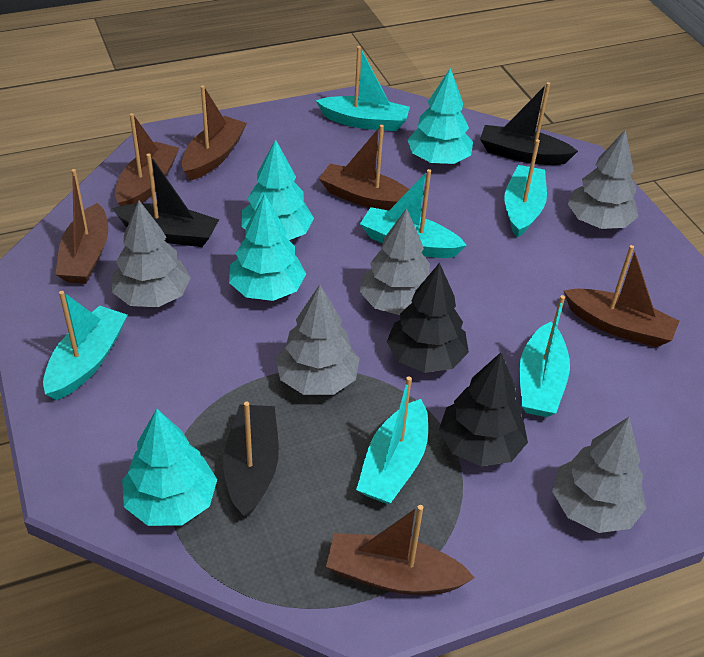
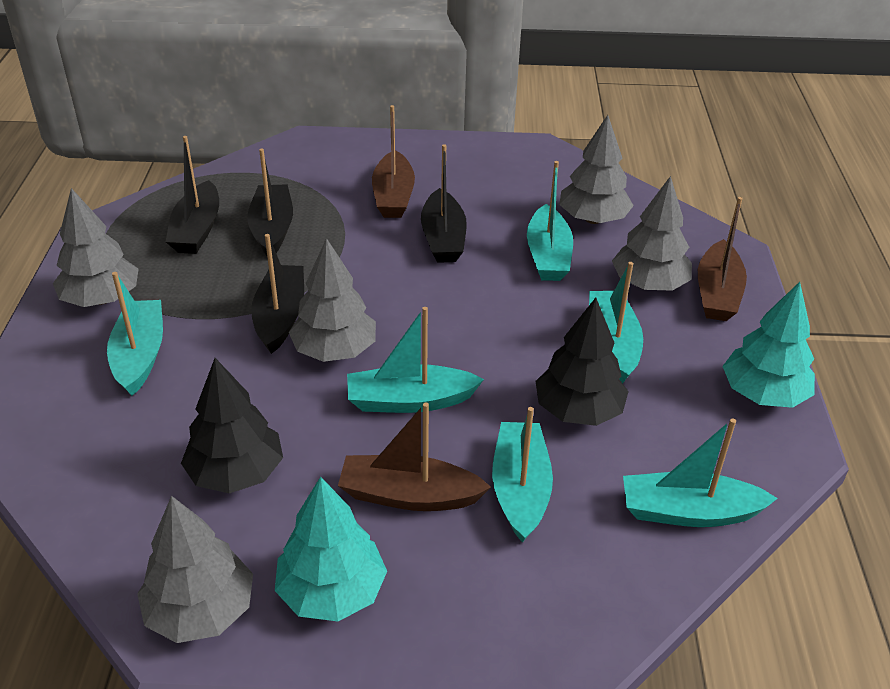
black boat: [112,153,219,247] [223,402,279,518] [480,82,578,165] = 3 -> [166,136,219,254] [247,148,293,256] [251,234,304,354] [421,144,467,263] = 4
brown boat: [55,169,108,284] [115,113,179,206] [182,85,247,181] [319,125,409,210] [326,505,475,595] [564,245,679,347] = 6 -> [338,402,491,511] [372,105,415,218] [698,197,747,321] = 3
turquoise tree: [122,409,217,526] [229,194,306,301] [242,139,314,240] [407,68,473,164] = 4 -> [275,476,387,621] [722,282,815,408] = 2

